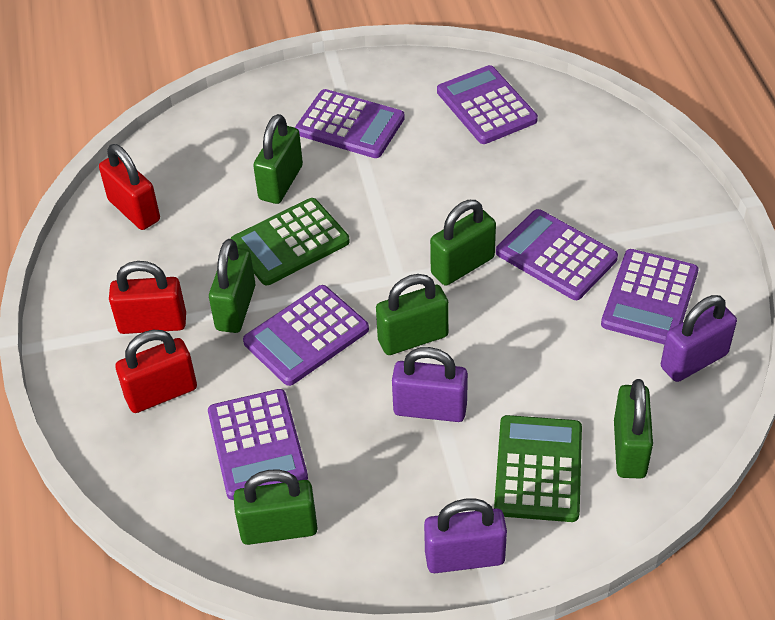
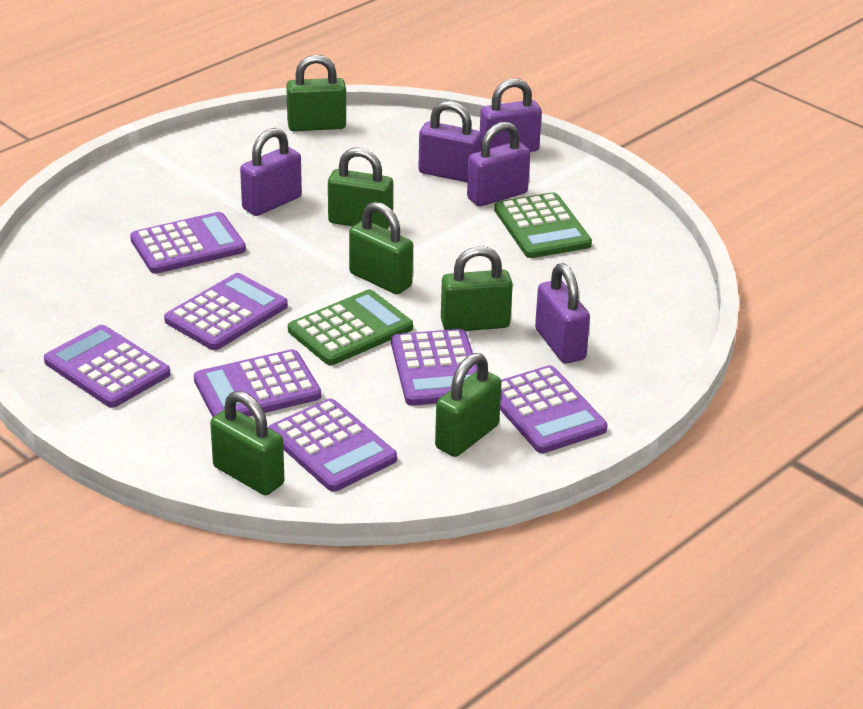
purple calculator: [208,389,308,500] [243,285,369,386] [295,89,405,158] [437,65,538,144] [496,209,618,300] [601,249,698,344] = 6 -> [44,325,171,408] [130,212,246,274] [164,273,288,350] [194,349,321,417] [268,398,397,492] [391,329,477,406] [500,365,608,453] = 7
purple padlock: [392,347,468,422] [424,498,507,573] [661,295,737,382] = 3 -> [240,128,302,216] [418,101,482,182] [467,122,530,206] [480,78,542,152] [535,263,590,364] = 5
red padlock: [99,144,160,230] [109,261,186,334] [115,330,197,413] = 3 -> none = 0

